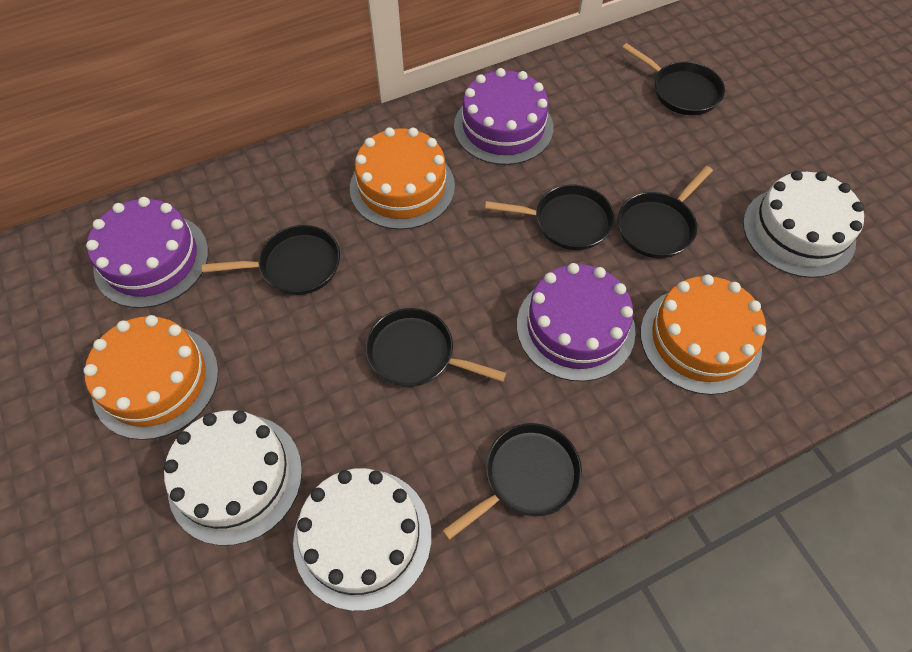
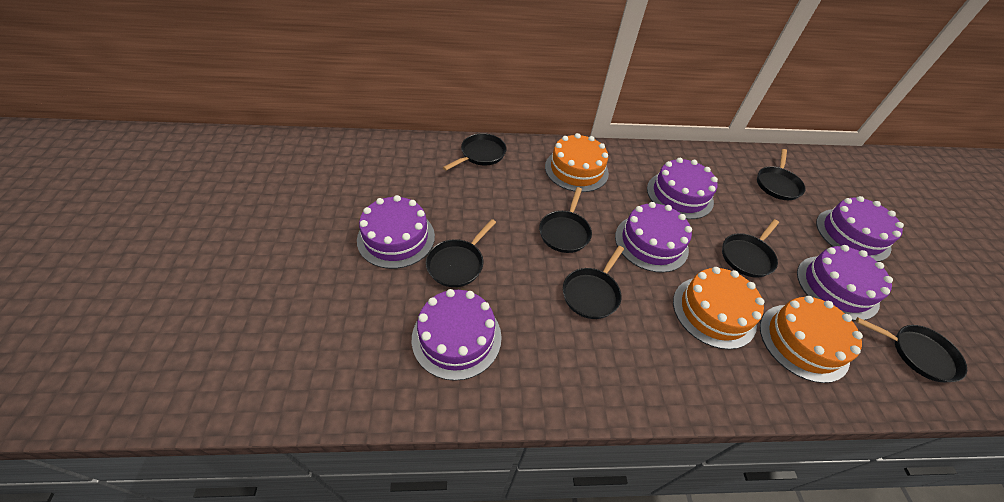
black pan: [202,225,340,295] [366,308,506,387] [442,423,582,540] [485,185,615,250] [618,166,713,258] [622,43,725,115] = 6 -> [426,219,496,287] [443,133,507,171] [539,187,592,253] [563,246,624,319] [722,219,779,278] [757,149,806,200] [856,317,967,382] = 7
purple cake: [86,197,208,308] [454,68,553,165] [517,263,636,382] = 3 -> [357,195,435,269] [412,289,502,381] [615,202,692,273] [647,158,718,219] [797,245,893,321] [816,196,904,262] = 6
white cake: [164,410,302,546] [293,468,431,611] [743,171,864,278] = 3 -> none = 0

